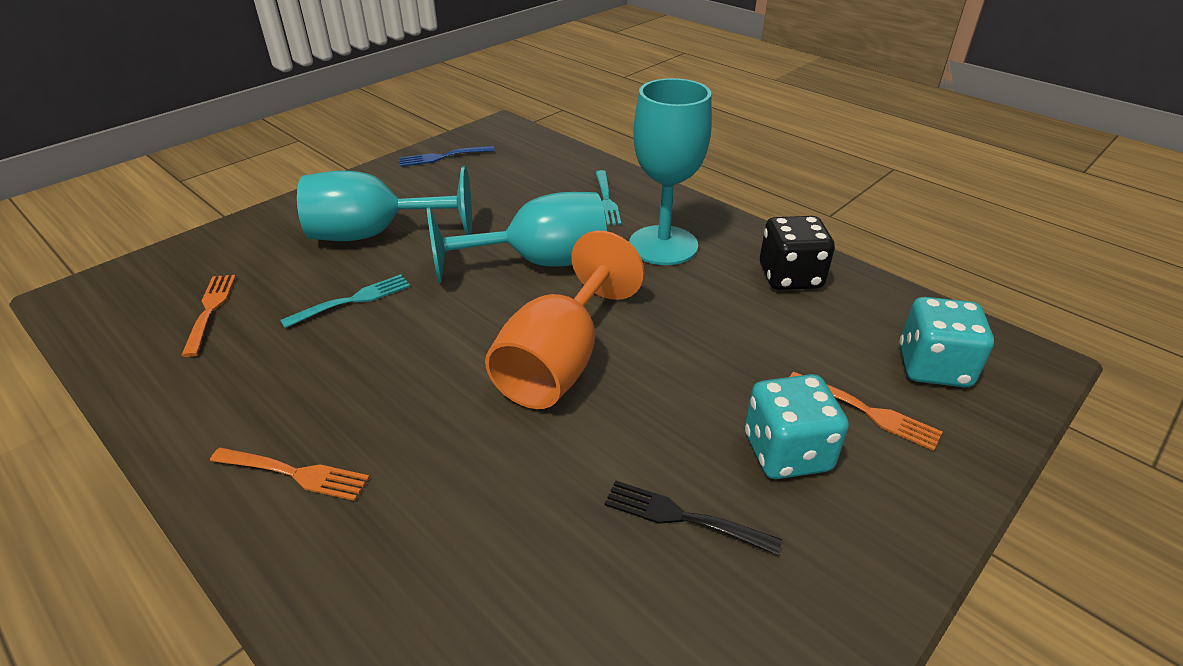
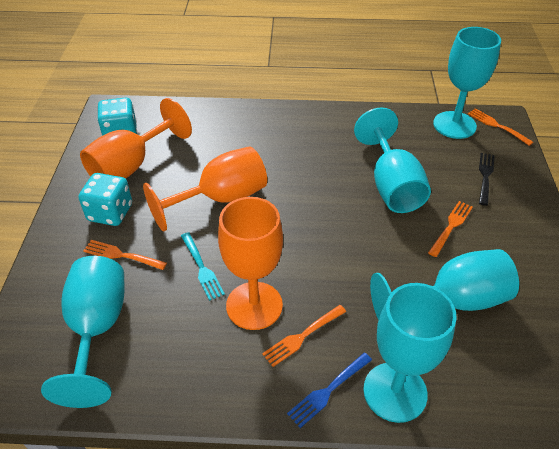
black dice: [760,216,835,290] = 1 -> none = 0
orange fork: [181,275,236,357] [210,448,370,501] [790,372,942,451] = 3 -> [83,240,167,270] [262,305,346,367] [428,201,473,257] [468,108,533,146] = 4
orange goblet: [485,231,645,409] = 1 -> [80,98,192,179] [143,146,267,231] [218,197,283,330] = 3
turquoise fork: [280,274,410,328] [595,170,621,225] = 2 -> [181,232,225,301] = 1
turquoise goblet: [297,166,472,241] [427,192,607,283] [629,78,712,265] = 3 -> [41,256,124,408] [354,108,431,213] [363,283,457,423] [370,249,519,320] [433,27,501,139] = 5

